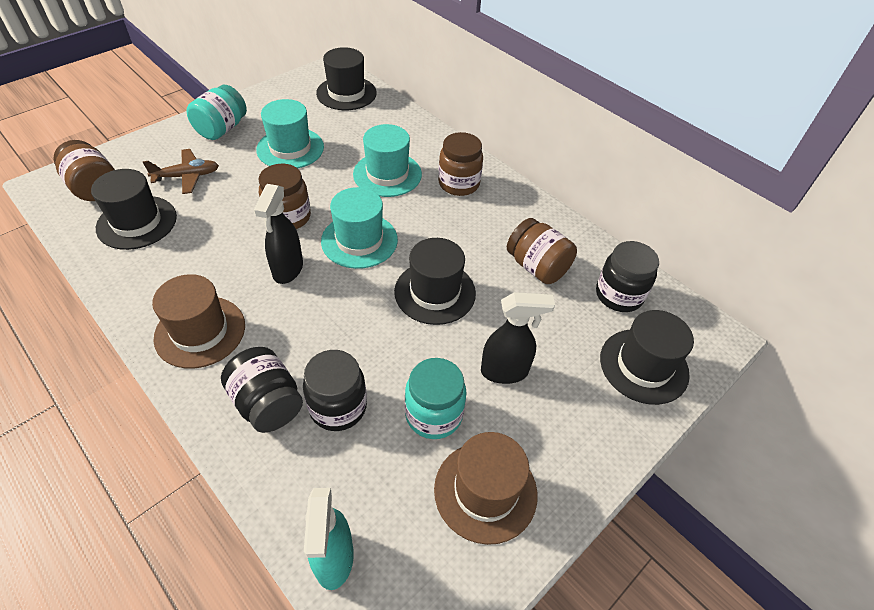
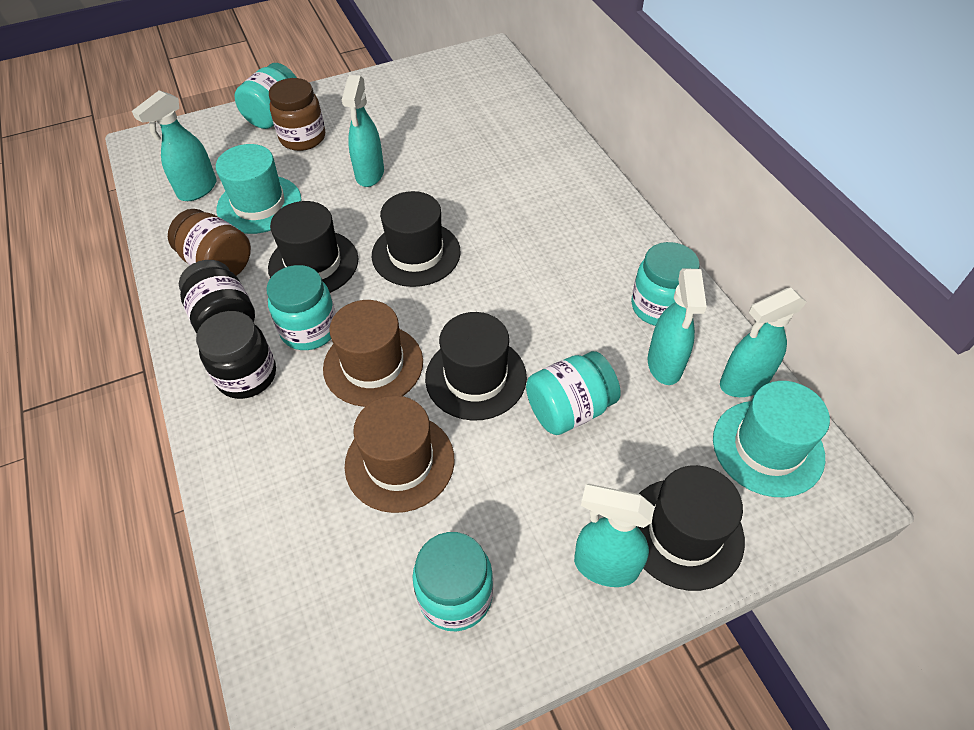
black jar: [221,347,303,433] [303,350,367,431] [596,241,659,312] = 3 -> [179,260,255,334] [196,311,276,399] = 2
black spray bottle: [254,184,303,284] [481,292,555,384] = 2 -> none = 0
brown jar: [54,140,115,201] [259,164,311,229] [438,132,483,196] [507,218,577,284] = 4 -> [168,209,251,276] [269,78,325,151] = 2
brown plane: [143,149,219,194] = 1 -> none = 0
turquoise hat: [256,99,324,168] [321,187,398,269] [353,124,422,197] = 3 -> [216,144,301,234] [713,381,830,497] = 2
turquoise jar: [187,85,247,140] [405,358,467,439] = 2 -> [234,63,297,129] [266,265,336,350] [412,532,493,631] [526,351,621,435] [631,242,700,326] = 5
turquoise spray bottle: [304,488,354,590] = 1 -> [132,90,217,201] [342,75,384,187] [574,484,654,587] [648,269,707,385] [720,288,807,397] = 5

